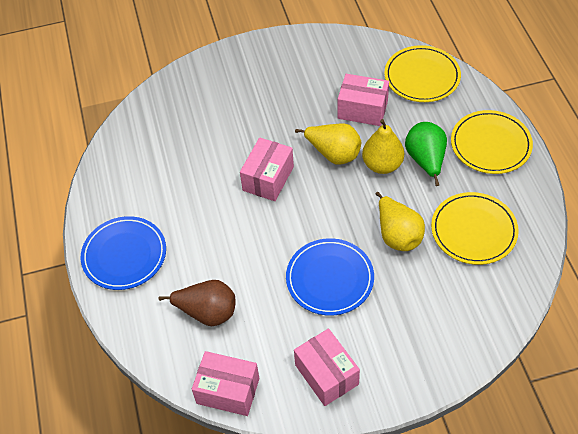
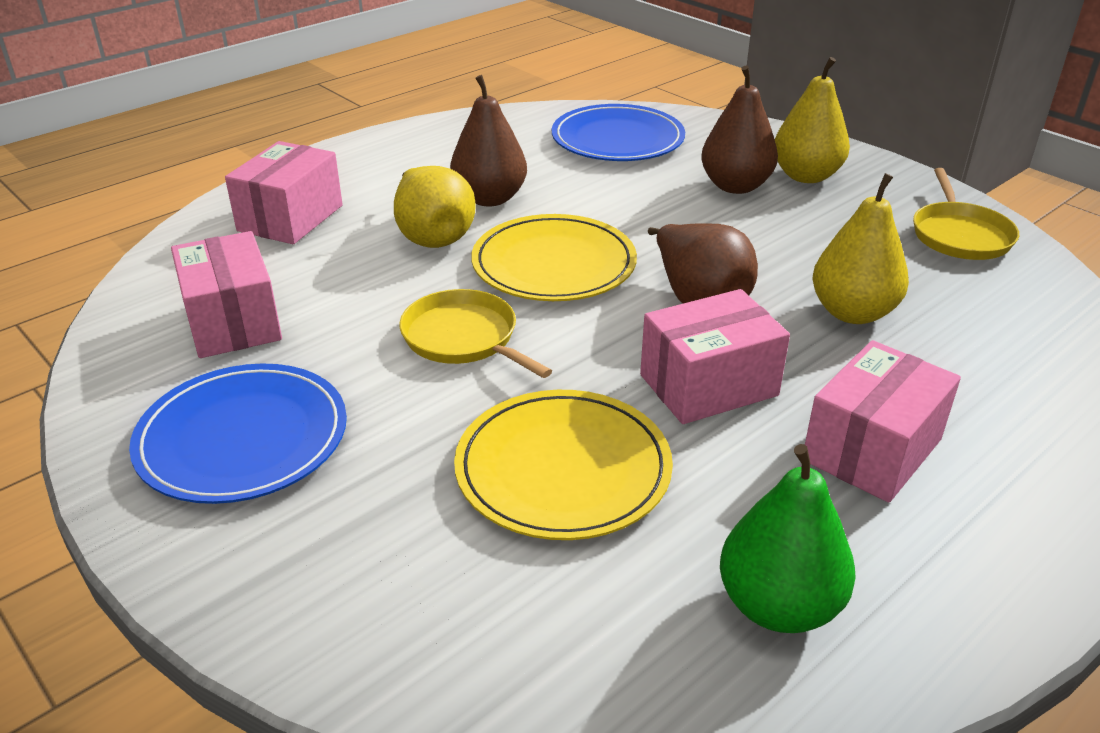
brown pear: [158,280,236,326] = 1 -> [450,75,527,206] [648,223,758,304] [701,65,778,194] = 3
yellow pan: none = 0 -> [399,289,552,378] [913,168,1019,260] = 2
yellow plate: [384,45,461,102] [431,192,519,265] [451,110,533,174] = 3 -> [454,390,673,540] [471,214,637,301] = 2

